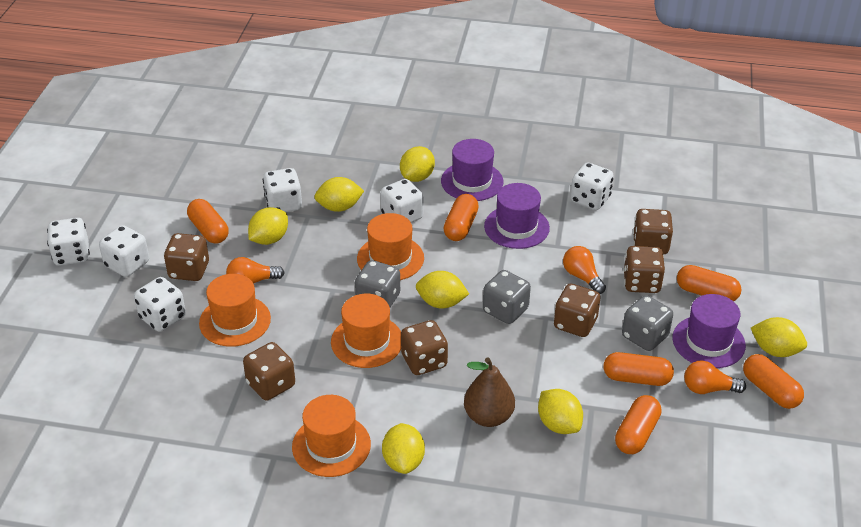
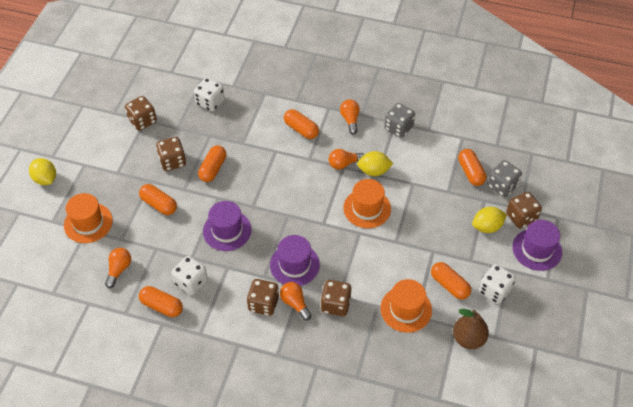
brown dice: [164,233,209,281] [243,342,295,401] [401,320,448,375] [554,284,600,337] [623,246,665,293] [633,209,673,254] = 6 -> [125,96,157,131] [156,137,186,171] [247,279,279,316] [321,280,351,316] [506,192,542,228] = 5
grey dice: [355,260,400,307] [483,270,531,324] [622,295,673,351] = 3 -> [384,103,415,138] [488,160,522,197] = 2
orange hat: [199,274,271,347] [292,395,371,477] [331,294,401,368] [357,213,424,280] = 4 -> [64,193,113,243] [343,179,391,228] [380,279,432,333] = 3
orange light bulb: [226,257,285,284] [563,246,606,294] [684,360,746,394] = 3 -> [105,248,131,288] [280,282,312,321] [329,149,364,169] [340,99,360,135] = 4
white dice: [47,218,90,266] [99,225,149,277] [134,277,186,332] [263,168,302,212] [380,179,423,223] [570,163,613,210] = 6 -> [172,256,208,295] [194,78,225,111] [479,264,516,304] = 3
yellow lemon: [248,207,288,245] [314,177,364,212] [382,423,425,474] [400,146,435,182] [416,271,469,309] [538,389,583,434] [751,317,807,357] = 7 -> [29,158,56,185] [357,151,394,176] [472,207,507,233] = 3

